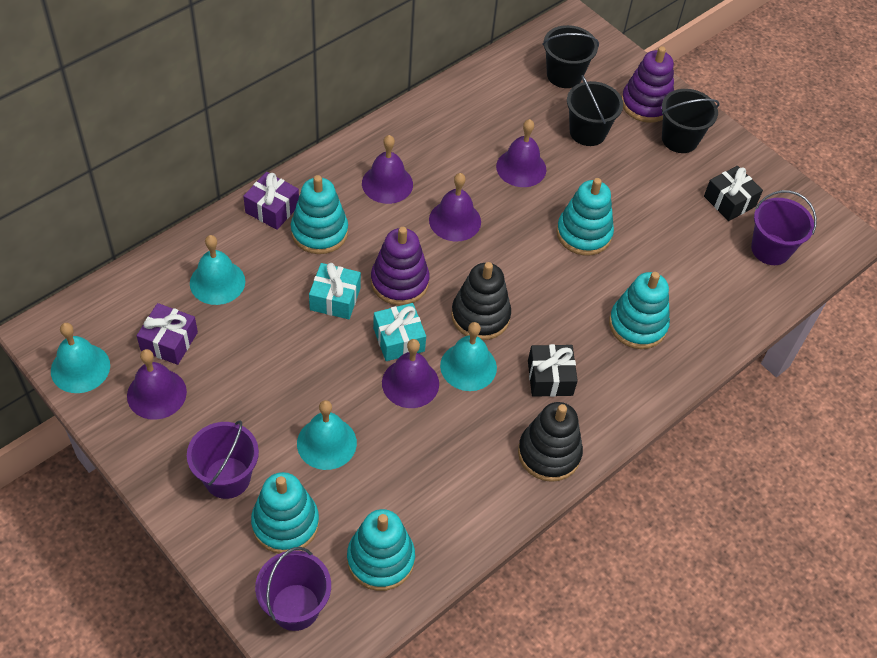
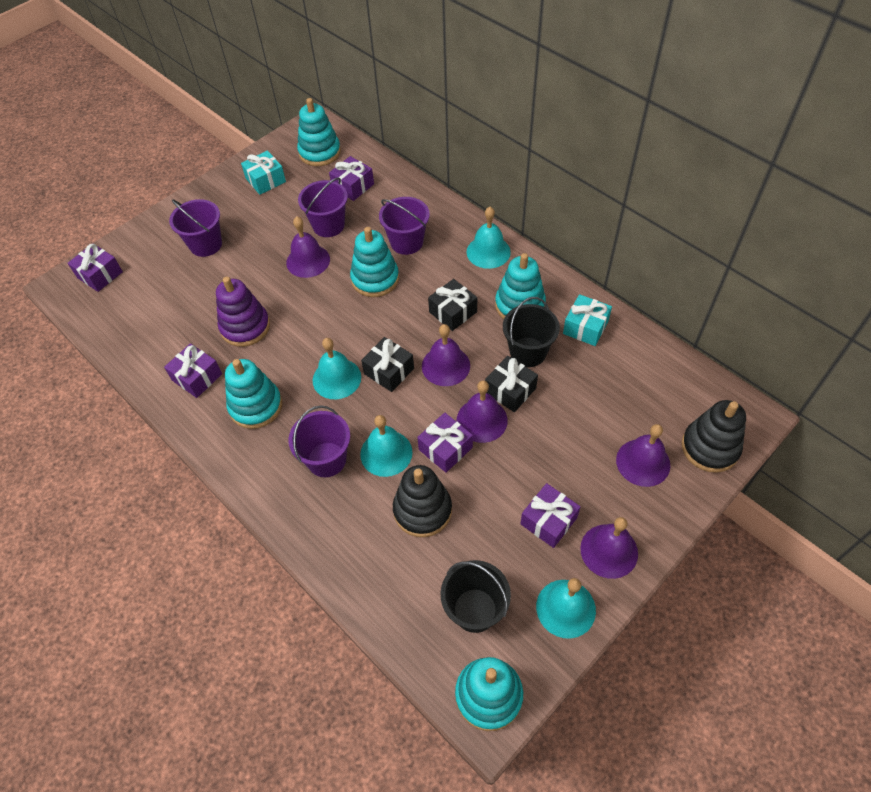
black bucket: [542,25,599,88] [567,75,623,146] [662,89,719,153] = 3 -> [441,560,511,633] [503,297,560,367] = 2
black gift: [528,344,578,397] [704,166,763,221] = 2 -> [361,337,414,392] [428,279,477,331] [485,356,538,412] = 3
purple bucket: [187,420,259,499] [255,547,331,631] [751,190,817,265] = 3 -> [169,199,222,257] [288,405,350,477] [298,177,348,237] [379,197,430,255] = 4
purple gift: [137,303,198,365] [243,172,299,230] = 2 -> [68,243,123,292] [164,343,222,398] [329,156,374,201] [417,413,473,473] [520,483,581,548] = 5
purple stacking toy: [371,227,430,305] [622,46,674,123] = 2 -> [216,277,270,347] = 1

